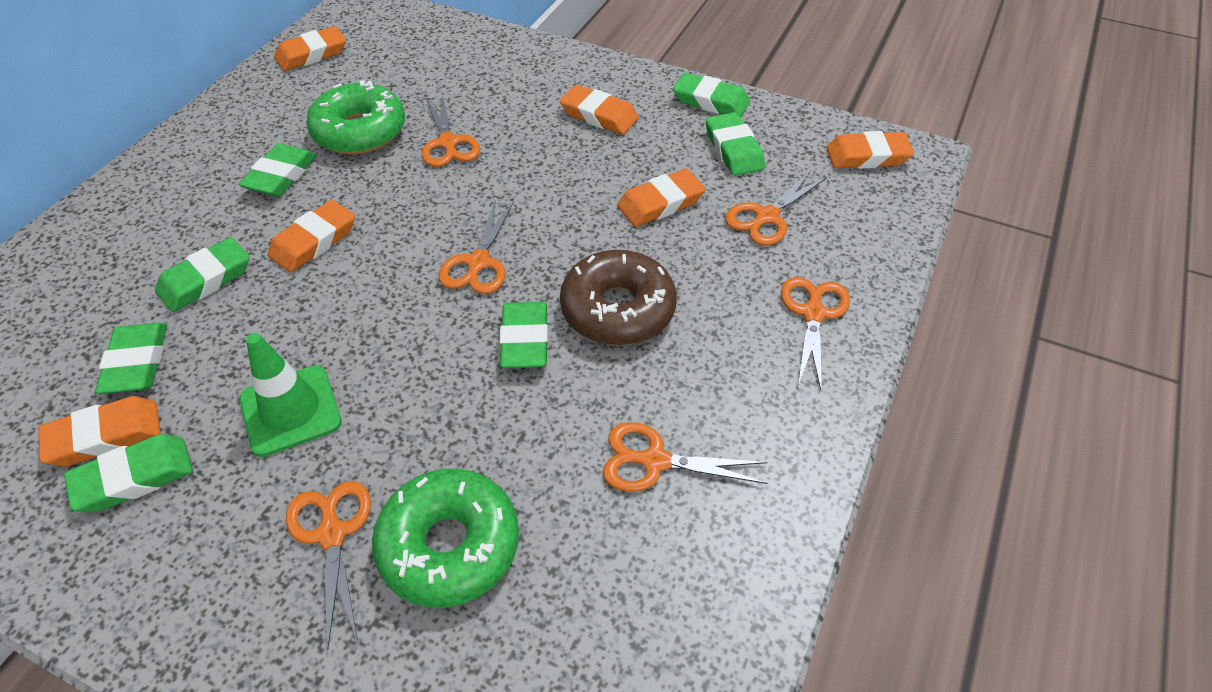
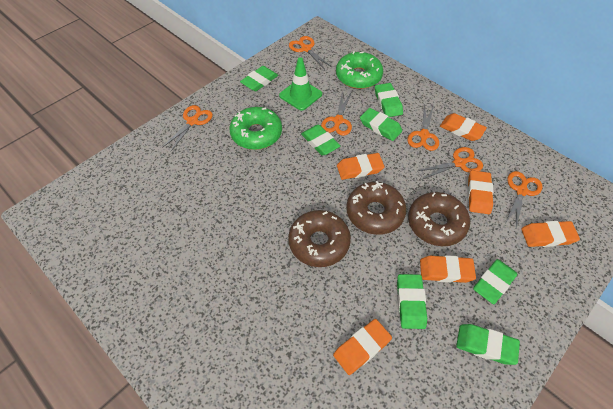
brown donut: [560,250,677,345] = 1 -> [288,210,351,267] [346,181,407,235] [408,192,470,246] = 3

